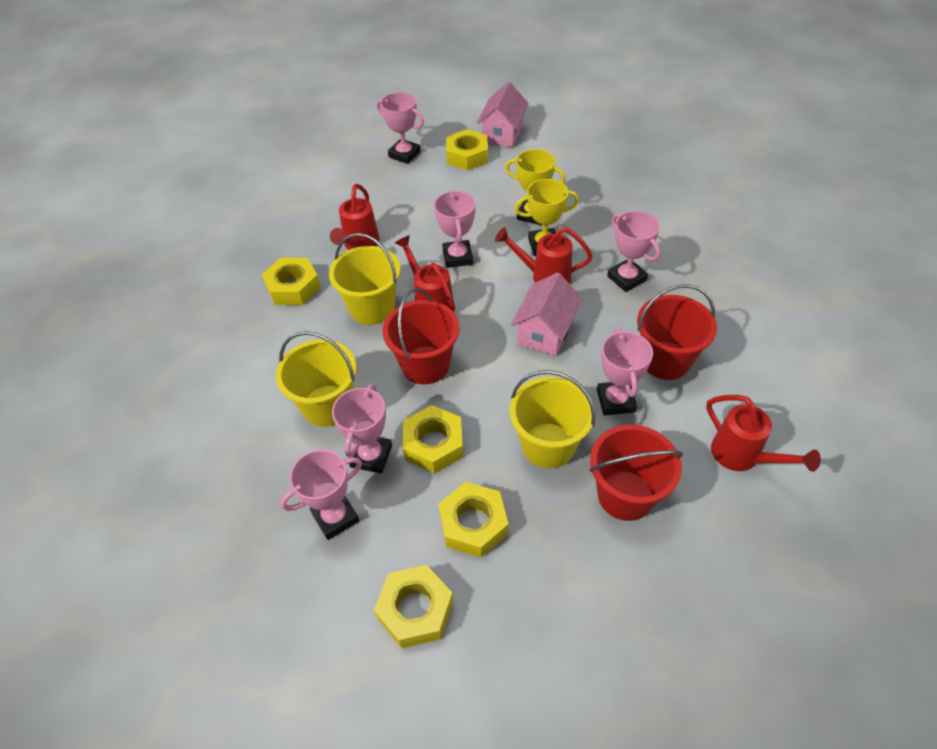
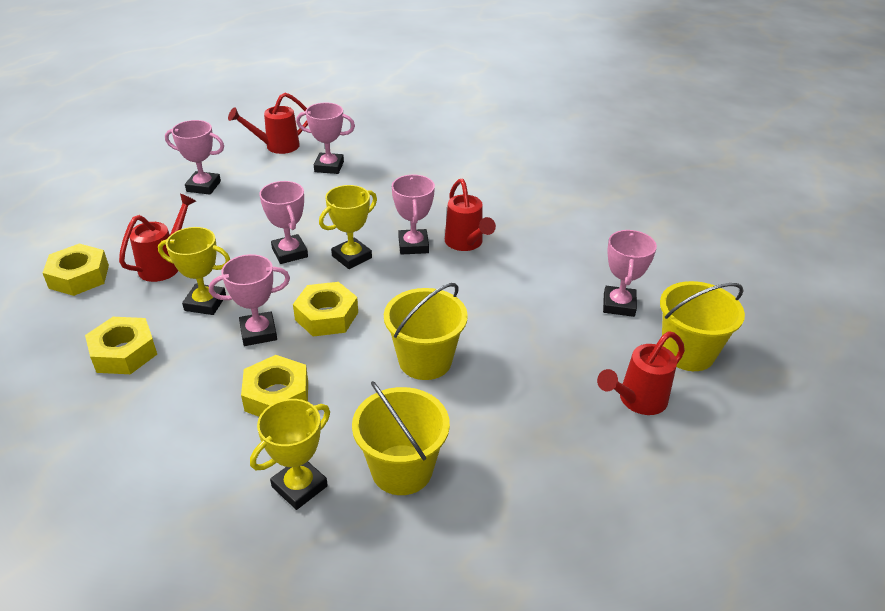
pink house: [477,82,529,147] [511,272,582,356] = 2 -> none = 0
red bucket: [382,288,459,384] [590,425,683,521] [637,284,717,380] = 3 -> none = 0
yellow nut: [262,258,321,305] [374,565,454,648] [403,405,463,474] [438,482,508,558] [446,129,488,171] = 5 -> [43,244,109,296] [85,317,157,374] [241,355,308,417] [293,282,358,337] = 4
yellow trophy: [505,149,566,225] [514,179,579,256] = 2 -> [158,227,230,315] [250,399,330,510] [319,185,377,269] = 3

